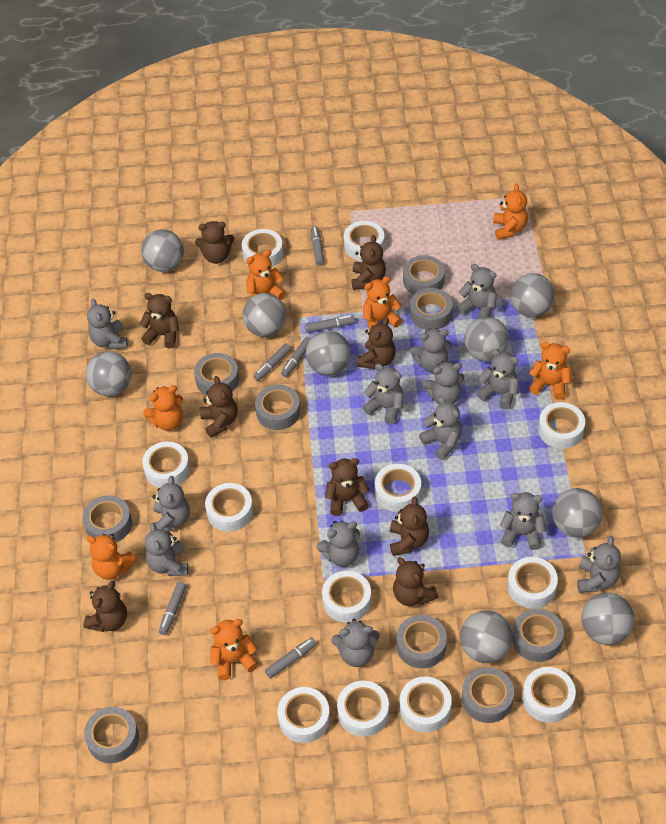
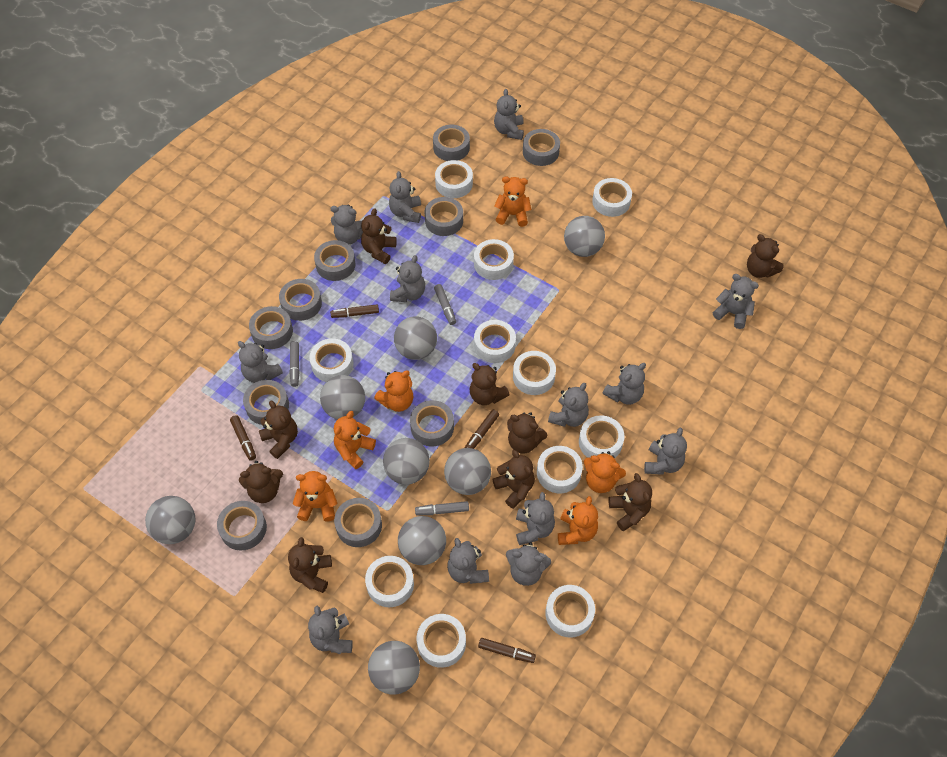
brown marker: none = 0 -> [230,415,256,461] [330,304,379,318] [465,410,499,449] [478,638,536,663] = 4
grey ball: [86,351,131,396] [141,229,184,272] [243,293,287,337] [306,331,351,376] [460,610,513,663] [464,317,509,362] [510,273,555,317] [552,488,602,538] [582,592,634,645] = 9 -> [145,496,195,544] [320,375,365,419] [368,641,420,695] [383,438,430,485] [394,316,437,360] [398,516,446,565] [444,448,491,495] [564,216,605,257] = 8
grey marker: [159,582,186,635] [253,343,291,381] [265,638,317,678] [281,337,311,377] [305,315,355,333] [311,227,325,266] = 6 -> [289,341,300,387] [415,501,469,515] [434,284,456,325] = 3
grey tape: [82,496,132,542] [84,707,139,763] [194,353,239,395] [255,385,300,430] [396,615,447,669] [403,255,445,294] [410,288,453,330] [462,667,514,723] [512,608,564,662] = 9 -> [217,501,267,551] [243,380,289,425] [249,306,293,349] [279,279,322,321] [314,240,356,281] [334,498,382,547] [410,400,454,446] [425,197,463,236] [433,125,470,161] [523,129,560,166] = 10
orange teddy bear: [86,534,137,580] [143,385,183,431] [210,619,258,680] [246,250,286,300] [363,276,402,330] [493,183,528,240] [529,342,571,400] = 7 -> [293,471,337,522] [334,411,376,469] [374,370,413,412] [494,176,531,227] [558,496,598,545] [584,451,626,493] = 6
white tape: [142,442,190,488] [205,483,253,532] [242,229,283,267] [278,687,330,743] [322,571,371,623] [337,681,389,737] [344,221,385,261] [375,464,421,512] [400,676,452,732] [507,557,558,609] [522,667,576,723] [538,402,585,449] = 12 -> [309,338,353,382] [365,556,414,607] [417,614,466,668] [435,160,473,198] [474,239,514,280] [474,320,516,363] [513,351,556,395] [537,446,583,493] [545,585,595,638] [579,415,625,458] [592,178,632,217] = 11

